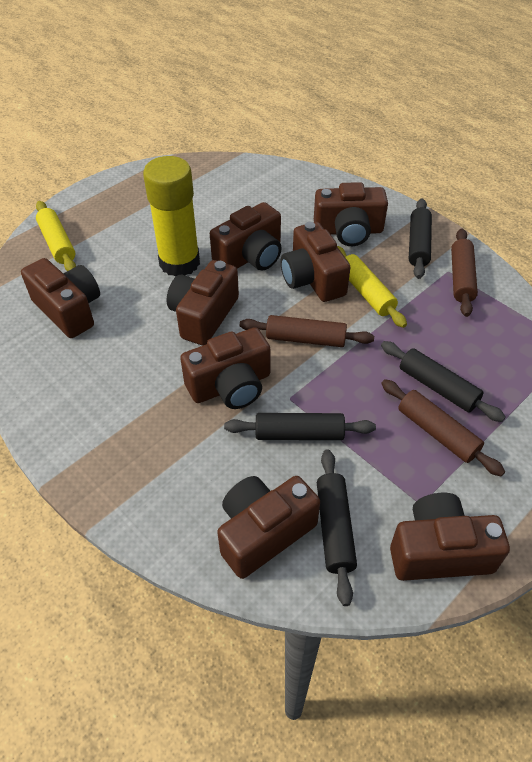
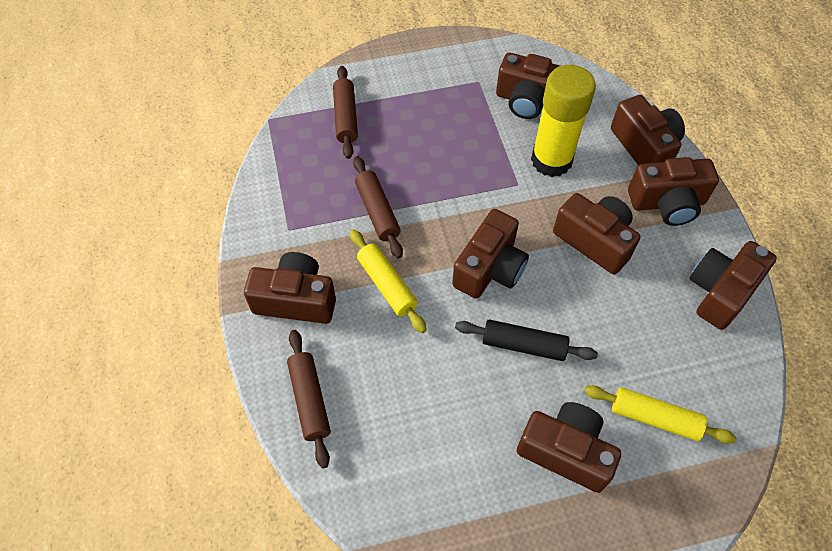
black rolling pin: [224,413,376,440] [317,449,357,606] [381,341,506,422] [409,199,432,279] = 4 -> [455,319,598,361] = 1

